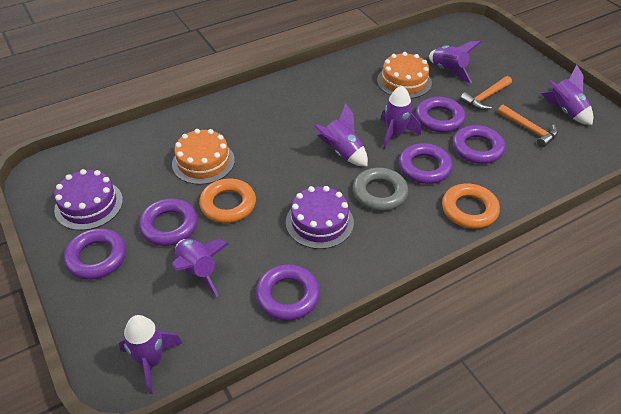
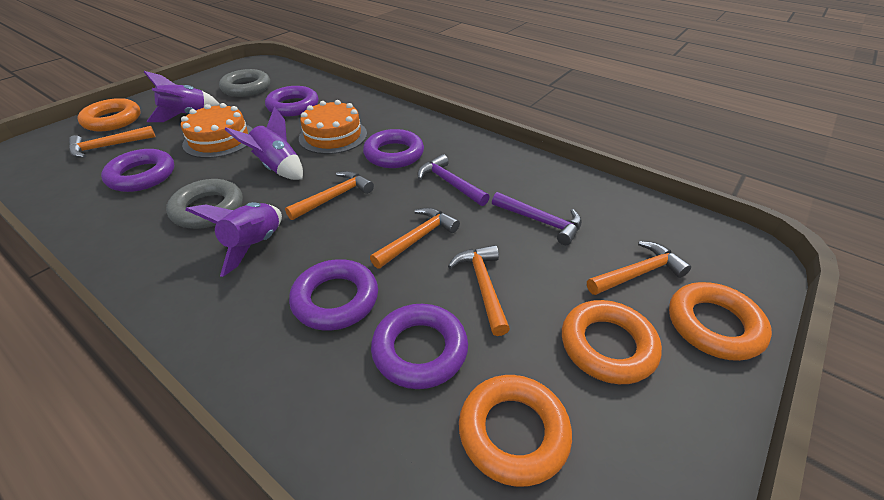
grey ring: [353,168,408,211] = 1 -> [166,179,243,229] [219,69,270,97] = 2
orange hammer: [460,76,512,110] [498,104,558,147] = 2 -> [69,126,155,158] [285,171,374,220] [370,208,460,269] [448,245,510,336] [587,241,691,295] = 5
orange ring: [199,179,256,223] [442,184,500,229] = 2 -> [77,98,141,132] [459,375,572,487] [562,300,662,384] [669,282,772,361] = 4
purple cake: [54,169,123,230] [286,186,354,249] = 2 -> none = 0
purple hammer: none = 0 -> [418,154,490,206] [492,192,582,245] = 2
purple ring: [64,229,126,280] [139,199,198,246] [256,265,320,321] [399,143,453,184] [416,97,466,133] [453,125,505,164] = 6 -> [101,149,174,192] [265,86,318,116] [289,259,378,331] [363,129,424,168] [371,304,468,389] = 5
purple rocket: [119,315,182,394] [172,239,229,297] [313,103,368,166] [381,86,421,149] [429,41,481,83] [541,65,593,125] = 6 -> [144,71,220,122] [185,202,282,277] [225,106,303,180] = 3

